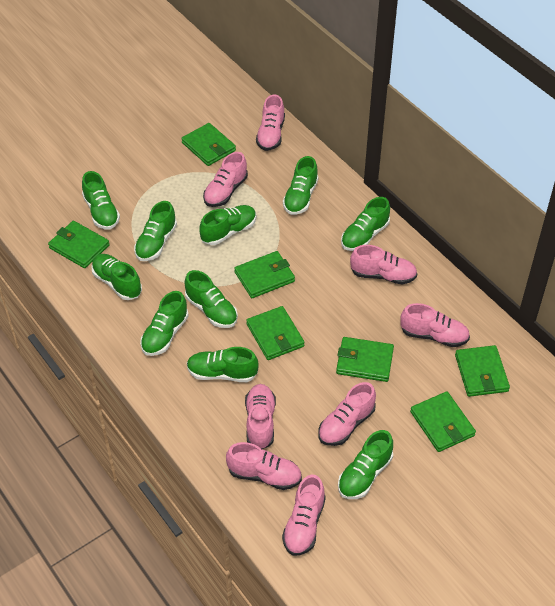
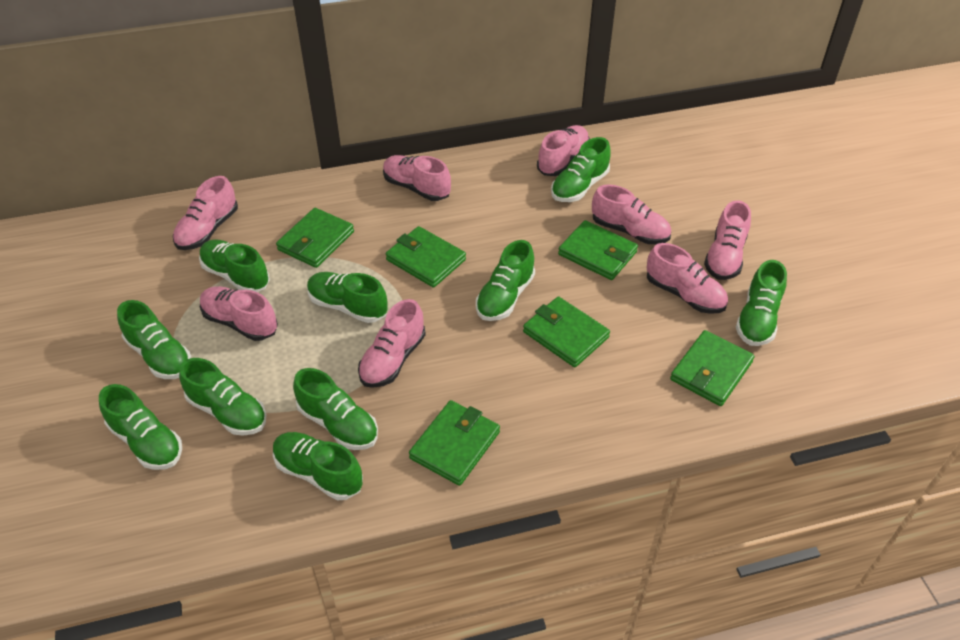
green wallet: [48,221,110,268] [181,123,236,166] [234,251,295,298] [246,306,305,360] [336,337,394,382] [410,391,476,452] [455,345,510,397] = 7 -> [276,208,354,268] [386,226,466,288] [409,400,500,486] [523,296,610,367] [558,220,638,280] [670,330,755,406] = 6

